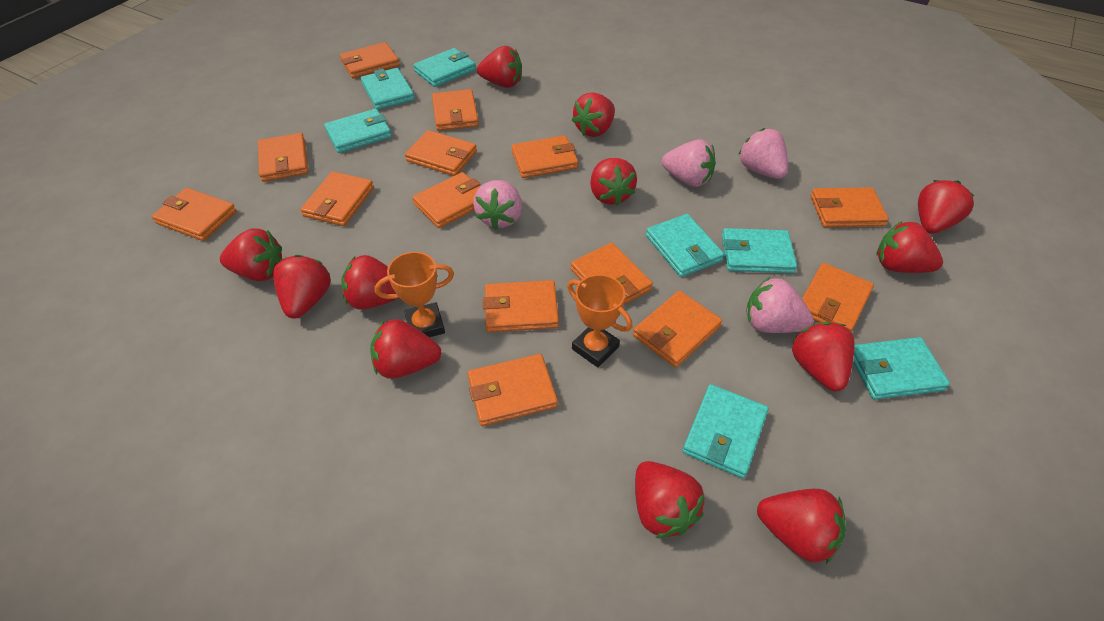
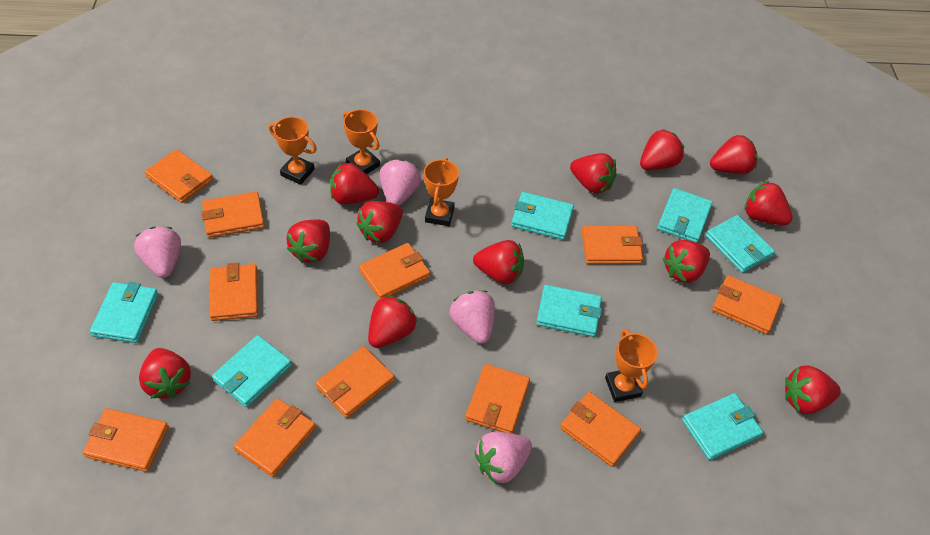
orange trophy: [375,252,454,337] [567,274,632,367] = 2 -> [269,117,317,185] [343,109,380,174] [424,158,459,226] [605,329,658,402] = 4
orange wallet: [152,188,237,241] [258,133,308,182] [300,171,374,226] [340,42,400,79] [405,130,477,176] [412,172,481,228] [432,89,479,131] [468,354,558,426] [483,280,559,332] [511,135,578,178] [571,243,653,304] [633,291,722,367] [802,263,874,332] [811,187,889,227] = 14 -> [83,408,169,472] [145,149,213,203] [201,192,264,238] [209,263,258,321] [233,398,316,477] [316,346,395,418] [359,243,430,299] [465,364,530,434] [560,392,641,467] [582,226,643,264] [712,275,782,334] = 11

